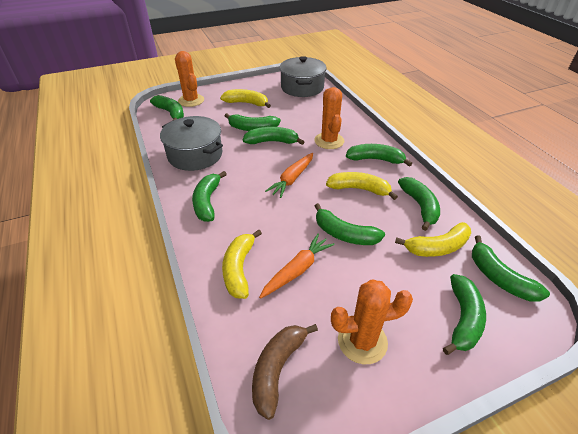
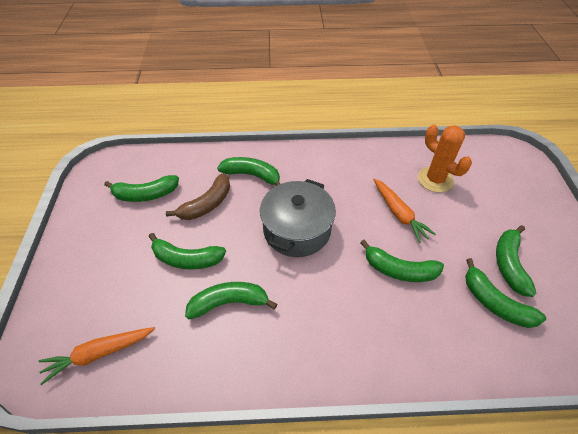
green banana: [150,95,184,120] [192,171,227,222] [225,113,281,131] [243,127,305,145] [315,203,385,245] [346,144,412,167] [398,177,440,231] [443,274,486,355] [472,235,550,301] = 9 -> [104,175,179,202] [148,233,226,269] [185,282,277,319] [217,157,280,186] [360,240,444,282] [465,258,546,328] [496,225,536,297] = 7
grey pot: [160,116,223,171] [279,56,327,97] = 2 -> [260,179,336,257] = 1
orange cactus: [175,51,204,107] [314,87,344,149] [331,279,413,364] = 3 -> [418,125,472,192] = 1
yellow banana: [220,89,271,108] [222,230,262,299] [326,172,398,200] [395,222,471,257] = 4 -> none = 0

